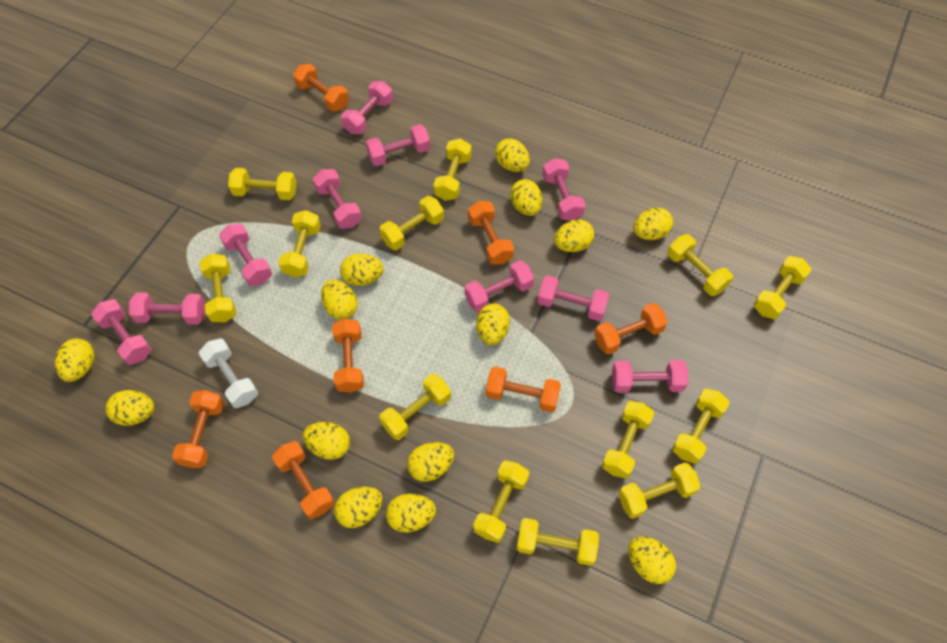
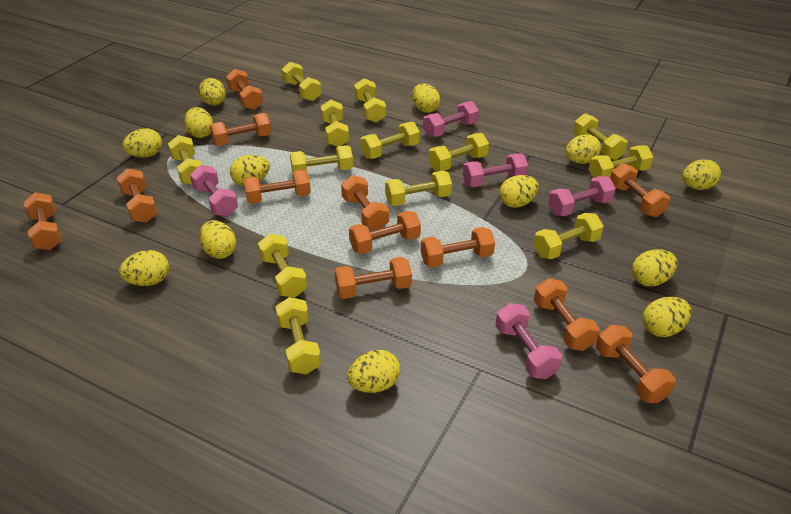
orange dumbbell: [172,390,224,468] [272,441,334,519] [293,64,349,112] [332,319,364,393] [468,201,514,265] [486,367,561,412] [594,303,668,355] = 7 -> [24,192,62,250] [117,168,157,223] [210,113,271,146] [226,69,263,110] [244,170,311,204] [334,257,412,299] [341,175,389,230] [349,211,421,254] [421,227,495,268] [534,278,600,351] [596,324,676,403] [610,163,670,217] = 12
pink dumbbell: [91,299,152,365] [129,292,205,325] [219,223,272,286] [313,169,362,229] [341,81,393,134] [366,124,430,166] [464,260,534,312] [537,275,609,321] [543,158,585,221] [612,360,688,393] = 10 -> [190,165,238,217] [423,101,479,137] [463,153,528,187] [495,303,562,379] [548,176,616,216] = 5
white dumbbell: [198,338,258,408] = 1 -> none = 0
yellow egg: [55,338,95,382] [106,390,155,426] [302,422,350,460] [321,279,357,320] [334,487,383,528] [340,254,384,286] [386,494,436,533] [407,442,454,482] [476,304,510,345] [495,139,530,172] [510,179,542,216] [554,219,594,252] [628,537,676,584] [633,208,673,240] = 14 -> [119,250,169,286] [122,128,162,158] [184,107,213,138] [199,78,226,106] [199,220,236,259] [230,155,270,186] [347,350,400,393] [412,84,440,113] [499,175,539,208] [565,134,601,164] [632,249,678,287] [643,297,692,337] [682,159,721,190] = 13

